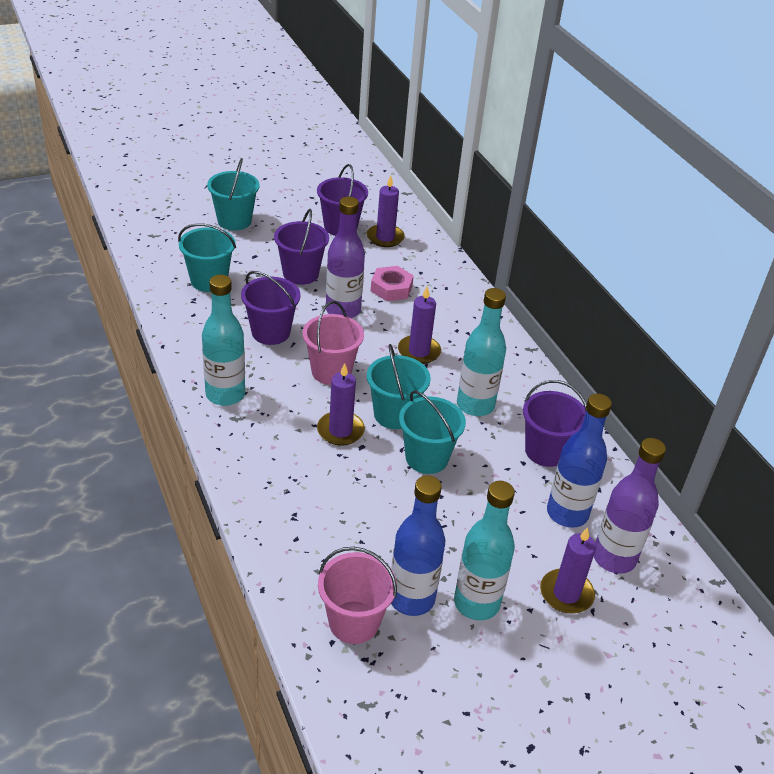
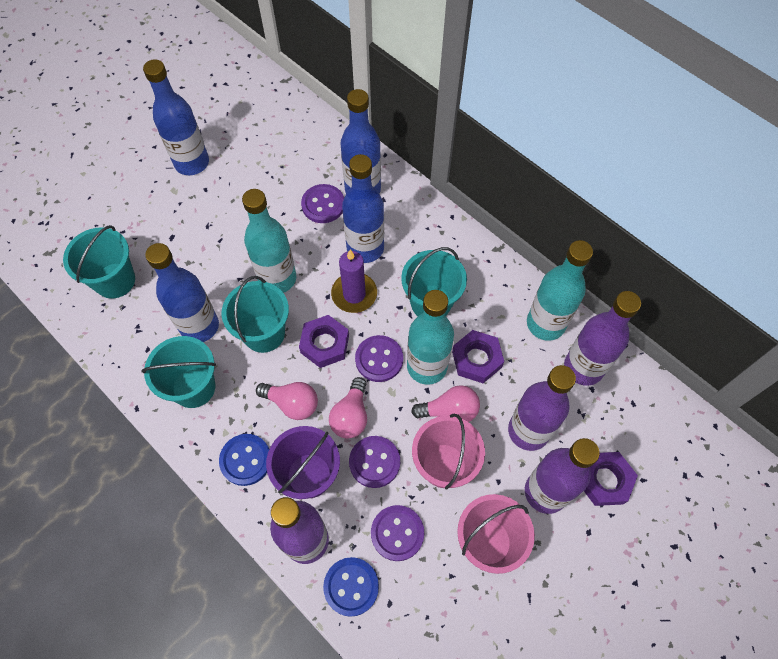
blue bottle: [391,476,445,616] [547,393,612,527] = 2 -> [143,59,209,175] [145,243,219,342] [341,89,381,194] [342,154,384,263] = 4
blue button: none = 0 -> [219,434,269,486] [323,557,379,617] = 2
pink light bulb: none = 0 -> [256,382,318,420] [329,377,367,439] [411,385,480,422] = 3
pink nut: [371,266,414,301] = 1 -> none = 0
purple bottle: [326,197,365,318] [594,438,666,574] = 2 -> [270,497,329,564] [508,365,576,451] [525,438,600,514] [564,291,641,386] = 4
purple bucket: [241,271,300,345] [274,209,329,285] [317,164,368,236] [523,380,587,467] = 4 -> [266,426,340,499] = 1
purple button: none = 0 -> [301,184,344,223] [349,436,400,488] [355,335,403,382] [371,505,424,561] = 4
purple candle: [317,363,365,446] [367,175,405,247] [398,286,441,364] [540,527,596,614] = 4 -> [331,250,377,313] = 1
purple nut: none = 0 -> [299,315,349,368] [452,330,504,383] [584,452,638,506] = 3

